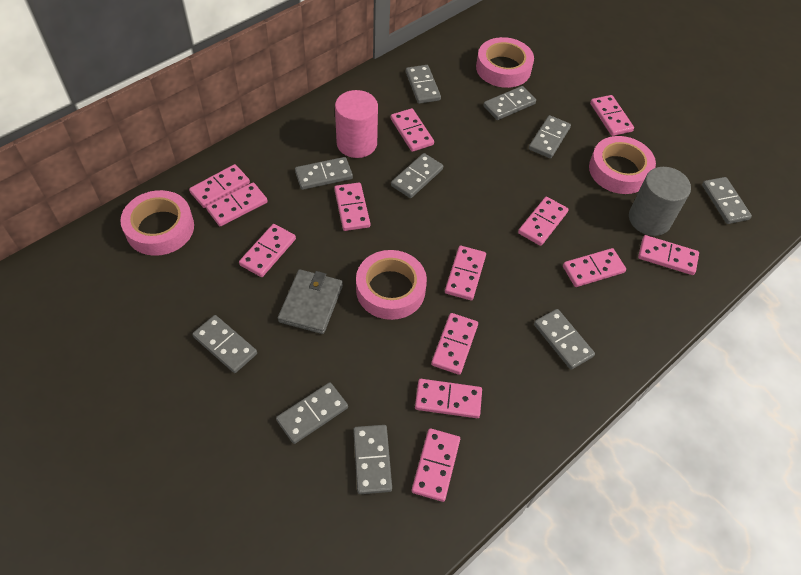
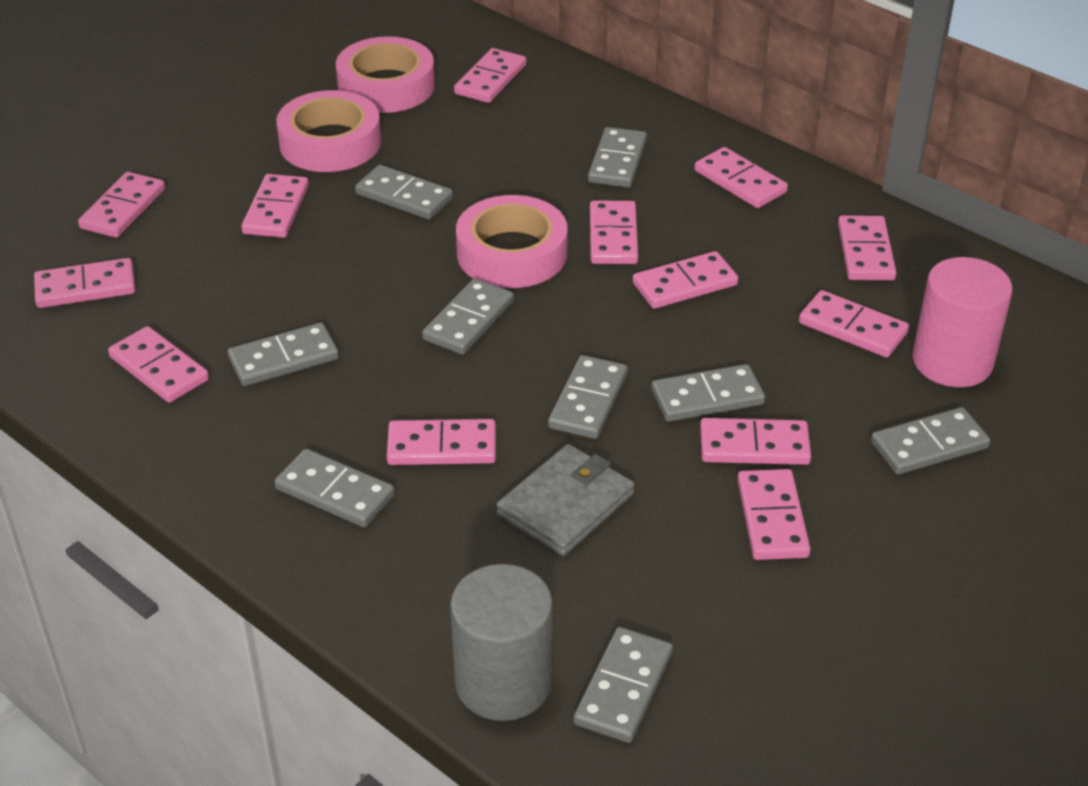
grey domino: [192,315,257,373] [276,382,348,444] [295,157,353,190] [353,425,392,494] [391,153,443,198] [406,65,441,104] [483,86,536,120] [529,115,571,158] [534,309,595,370] [702,177,752,224] = 10 -> [228,323,339,386] [274,449,395,527] [355,165,453,220] [422,278,514,355] [548,355,628,439] [574,627,673,743] [588,127,647,188] [651,364,765,422] [871,407,990,474] = 9
pink tape: [120,190,194,256] [356,250,427,320] [476,37,534,88] [589,136,656,194] = 4 -> [276,90,381,172] [336,36,435,113] [456,195,568,288] = 3

